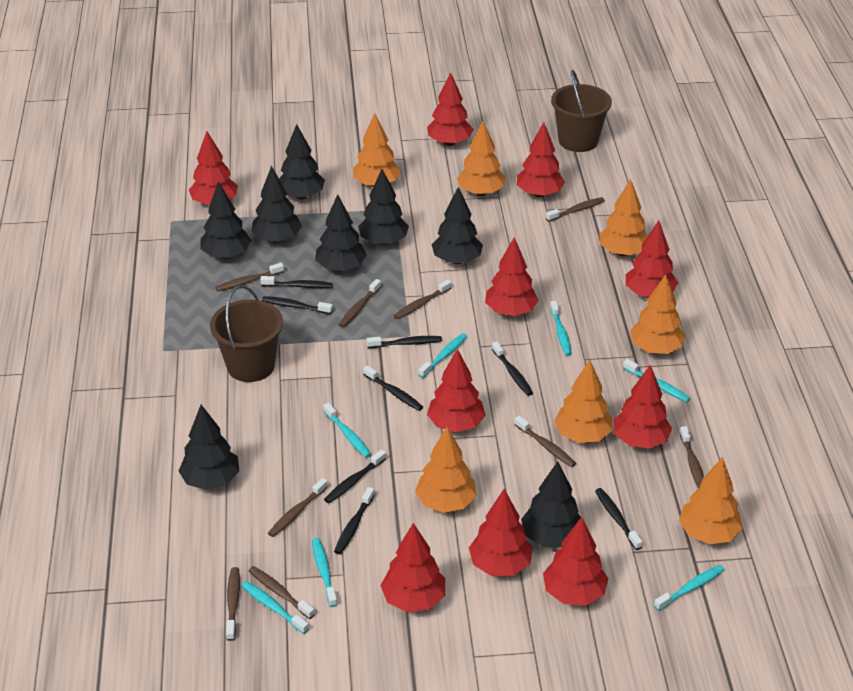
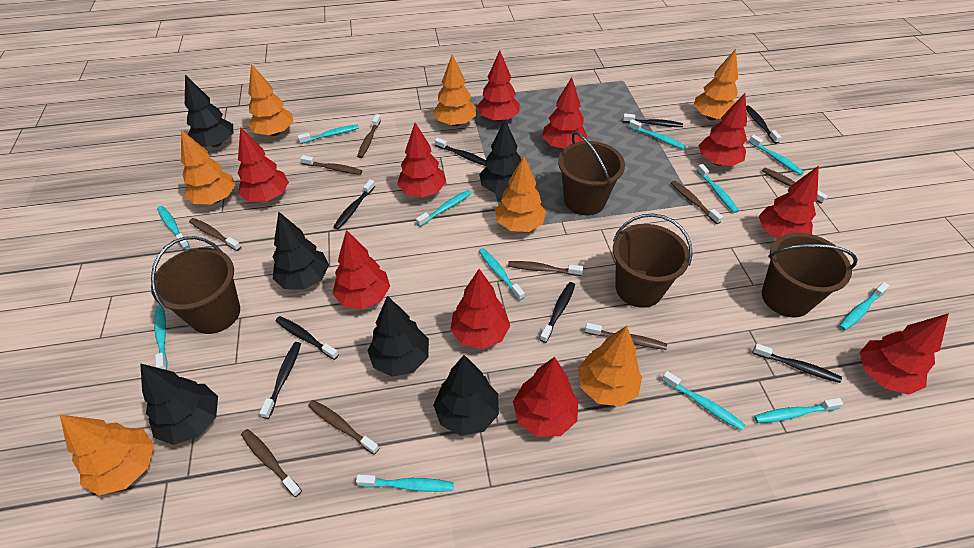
black tree: [179,405,239,490] [200,181,251,259] [252,166,302,243] [279,124,325,200] [315,194,367,272] [358,169,409,245] [432,187,483,264] [521,461,581,548] = 8 -> [140,363,218,445] [185,75,233,147] [273,212,329,290] [367,296,429,377] [433,355,499,436] [479,120,521,194] = 6
brown bucket: [210,285,283,382] [551,70,612,152] = 2 -> [151,236,240,334] [558,132,625,215] [613,213,693,308] [762,233,857,318] = 4
turquoise toothbrush: [241,581,309,634] [312,538,338,607] [323,403,371,458] [418,333,468,378] [550,301,572,356] [623,359,690,402] [654,565,725,611] = 7 -> [154,305,168,370] [157,206,189,249] [298,124,359,144] [356,475,454,492] [416,190,472,227] [479,248,525,301] [629,119,686,150] [662,371,745,431] [697,164,739,213] [749,135,804,175] [754,398,843,423] [839,282,889,331] = 12

